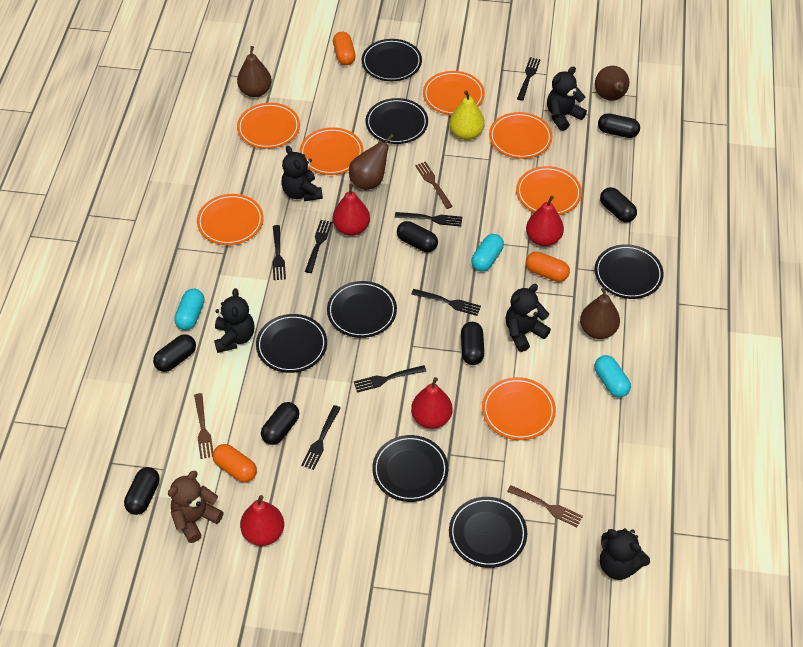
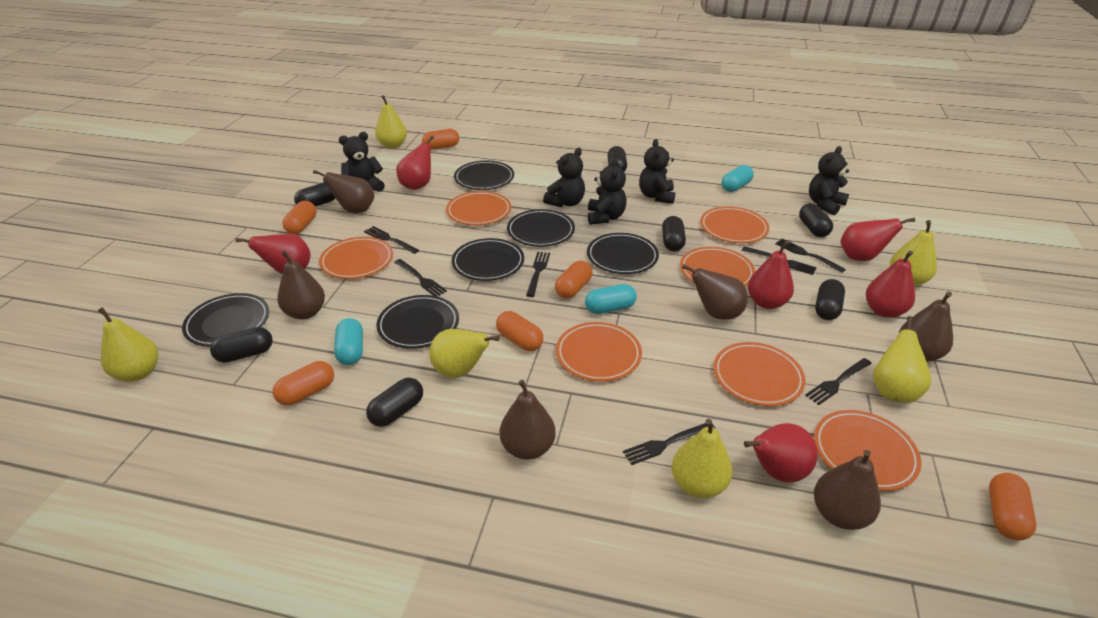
black plate: [256,314,327,373] [327,281,397,338] [362,39,422,81] [366,98,428,144] [372,435,448,502] [449,497,527,568] [595,244,664,299] = 7 -> [182,293,269,347] [376,295,459,349] [452,238,524,281] [454,160,514,190] [507,209,575,247] [587,233,659,274] = 6
brown fork: [194,393,213,459] [415,161,453,209] [507,485,583,527] = 3 -> none = 0
brown pear: [237,46,272,97] [349,134,394,190] [580,287,620,339] [595,66,630,101] = 4 -> [277,250,325,320] [313,170,375,213] [500,380,556,460] [682,264,748,320] [814,450,881,530] [899,292,953,362] = 6
brown teddy bear: [168,471,224,543] = 1 -> none = 0
orange capsule: [213,444,257,482] [333,32,356,65] [526,252,570,282] = 3 -> [273,361,334,406] [282,201,317,234] [422,129,459,150] [496,311,543,351] [555,260,592,298] [989,473,1036,541] = 6
red pear: [240,495,284,546] [333,184,370,236] [411,377,453,429] [526,196,564,246] = 4 -> [235,234,311,274] [396,136,434,190] [744,423,818,483] [748,241,794,309] [841,218,915,261] [866,250,915,318] = 6
yellow pear: [449,90,485,140] = 1 -> [98,307,158,382] [375,95,407,149] [429,329,500,378] [672,419,732,498] [873,316,931,403] [890,220,937,286] = 6

